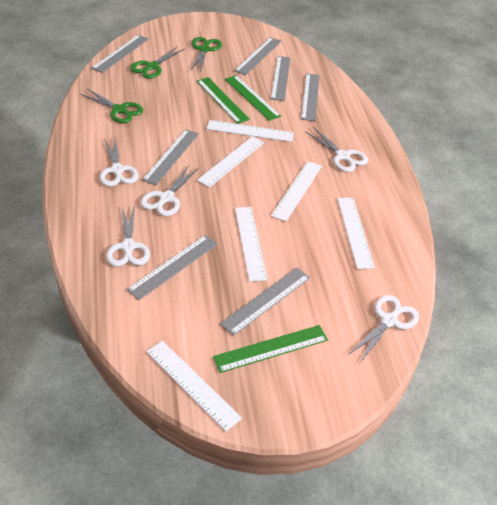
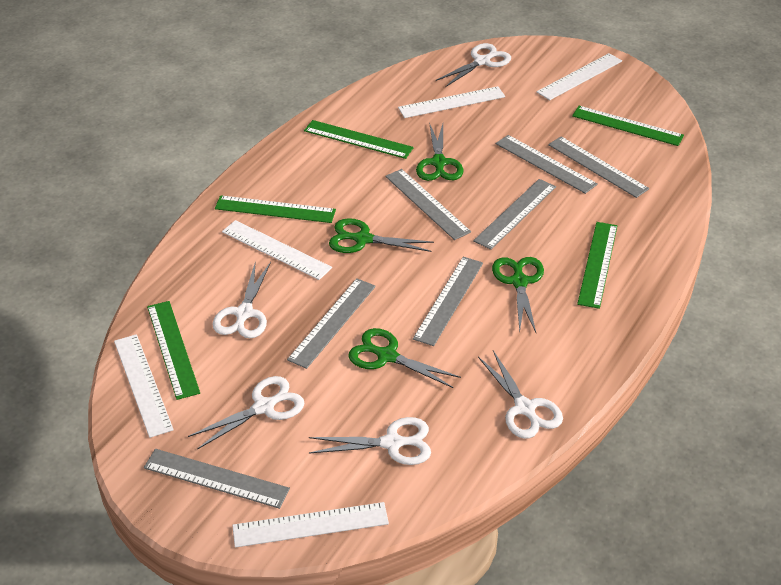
green ruler: [197,77,250,124] [213,325,328,373] [225,75,281,121] = 3 -> [147,301,200,400] [215,195,336,223] [304,120,414,159] [572,106,684,146] [577,222,617,309] = 5
green scissors: [80,89,143,123] [130,47,185,79] [191,37,222,73] = 3 -> [329,218,434,253] [348,328,461,388] [416,122,463,181] [492,257,544,333] = 4
white ruler: [146,341,242,432] [197,136,264,188] [206,120,294,142] [235,207,268,282] [271,161,322,222] [337,198,375,269] = 6 -> [114,334,174,438] [222,220,332,280] [232,502,389,548] [398,86,505,118] [537,53,622,100] = 5

